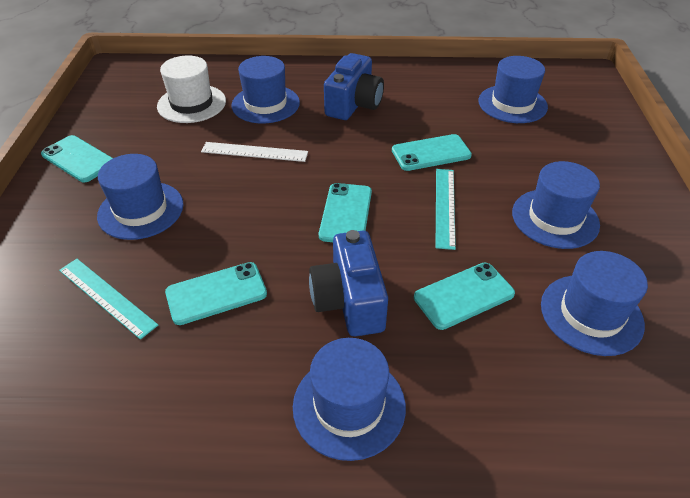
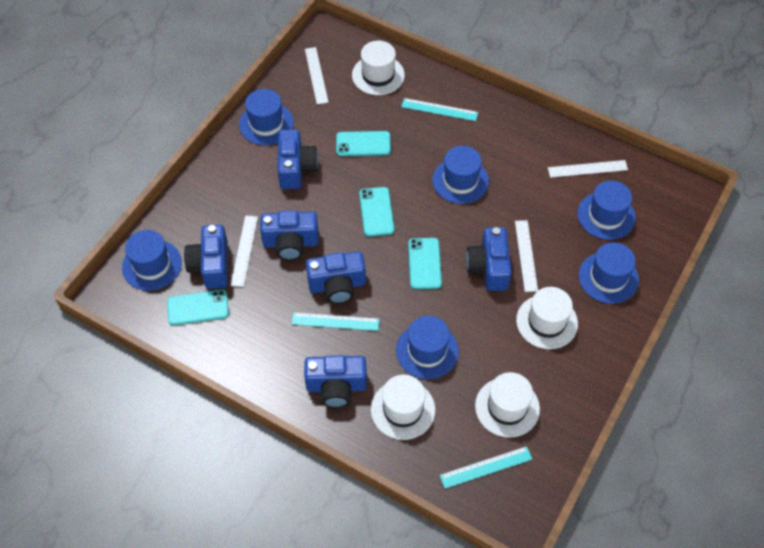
blue camera: [309,230,388,337] [324,53,384,120] = 2 -> [184,225,228,289] [260,210,319,261] [278,129,318,189] [304,355,367,408] [306,252,366,304] [466,227,512,291] = 6
turquoise phone: [41,135,113,182] [165,262,267,325] [319,183,372,242] [392,134,472,171] [414,263,515,330] = 5 -> [167,290,229,325] [336,131,391,156] [359,187,394,237] [408,238,442,289] = 4
turquoise ruler: [59,259,158,340] [436,169,456,250] = 2 -> [292,312,379,331] [401,98,478,121] [440,446,532,489] = 3
white hat: [157,55,226,123] = 1 -> [352,41,405,95] [371,375,435,440] [475,372,540,438] [516,287,578,349] = 4
white ruler: [201,142,308,162] = 1 -> [231,215,258,287] [305,47,329,104] [515,220,538,292] [548,160,628,178] = 4

